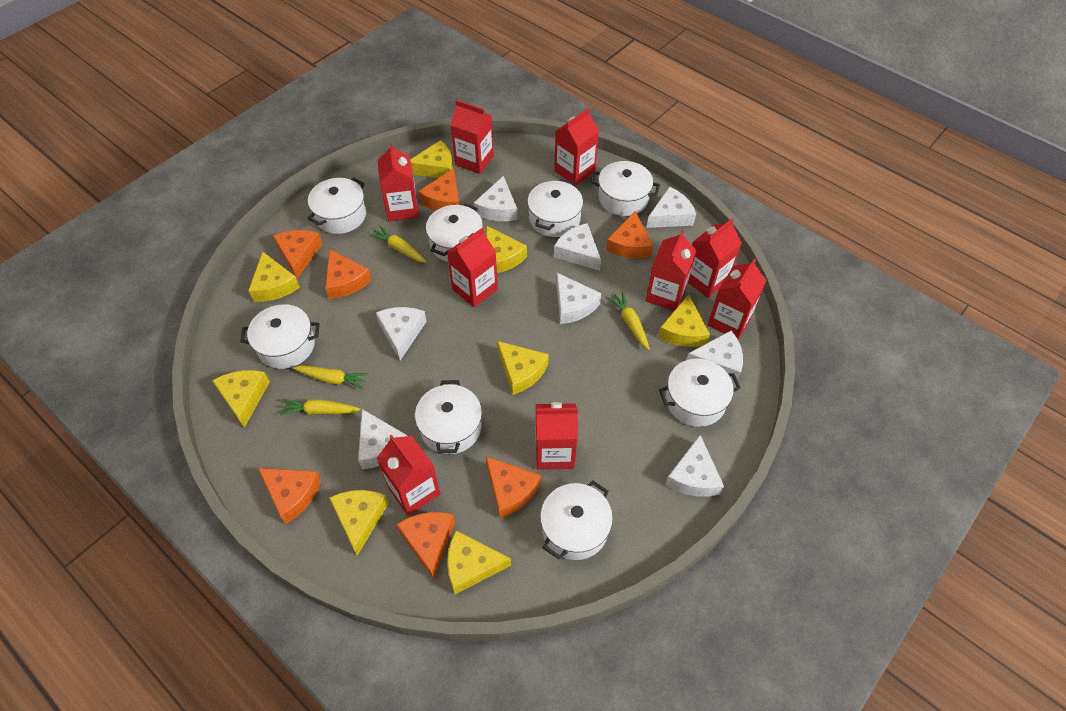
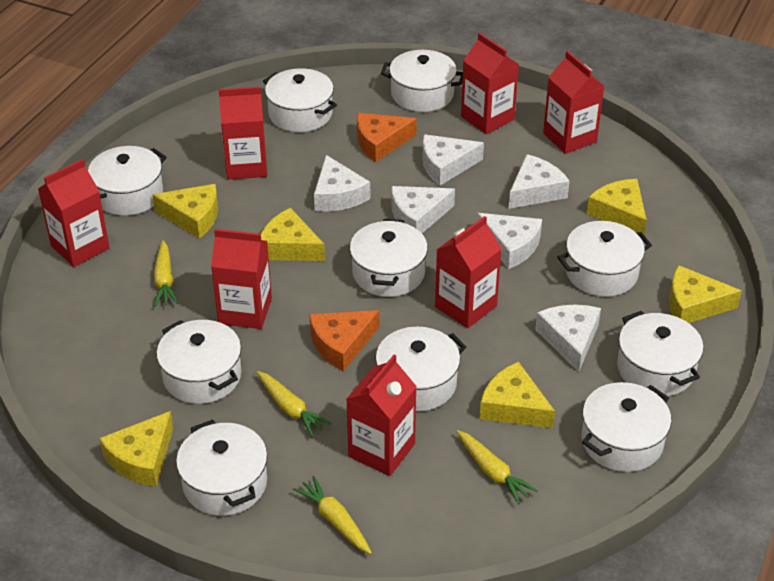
orange cheese: [258,468,321,524] [273,230,322,279] [325,249,372,299] [396,512,455,579] [418,168,459,211] [486,457,541,518] [606,211,653,258] = 7 -> [309,310,379,371] [357,113,417,162] = 2
red carton: [377,434,440,516] [378,143,419,222] [447,228,498,308] [450,100,494,174] [536,402,578,470] [554,108,599,186] [645,230,697,311] [688,219,742,298] [707,259,766,340] = 9 -> [38,159,110,267] [211,229,272,329] [218,87,267,180] [346,355,417,476] [435,216,502,328] [461,33,519,134] [543,51,604,154] = 7
white cheese: [358,409,408,469] [376,307,427,360] [474,176,517,221] [554,223,601,271] [556,273,601,324] [647,186,696,228] [665,435,724,497] [687,331,743,381] = 8 -> [314,155,370,212] [392,186,455,233] [422,134,484,186] [477,213,542,269] [508,154,570,209] [535,305,601,372] = 6
white pot: [240,304,320,369] [307,177,366,234] [415,380,482,454] [426,203,483,262] [527,179,583,237] [540,481,613,560] [591,161,660,216] [659,359,741,427] = 8 -> [88,146,167,216] [156,320,241,404] [176,419,268,516] [263,68,337,132] [350,219,428,297] [375,327,466,411] [381,50,463,112] [557,221,652,297] [581,382,671,472] [617,311,704,396] = 10
yellow cheese: [212,370,270,428] [248,252,300,302] [329,490,389,556] [410,140,453,178] [447,530,511,594] [486,226,527,273] [497,341,549,395] [658,294,710,347] = 8 -> [99,411,173,487] [152,184,218,239] [261,208,325,261] [479,362,555,428] [587,179,647,234] [669,265,742,323] = 6

